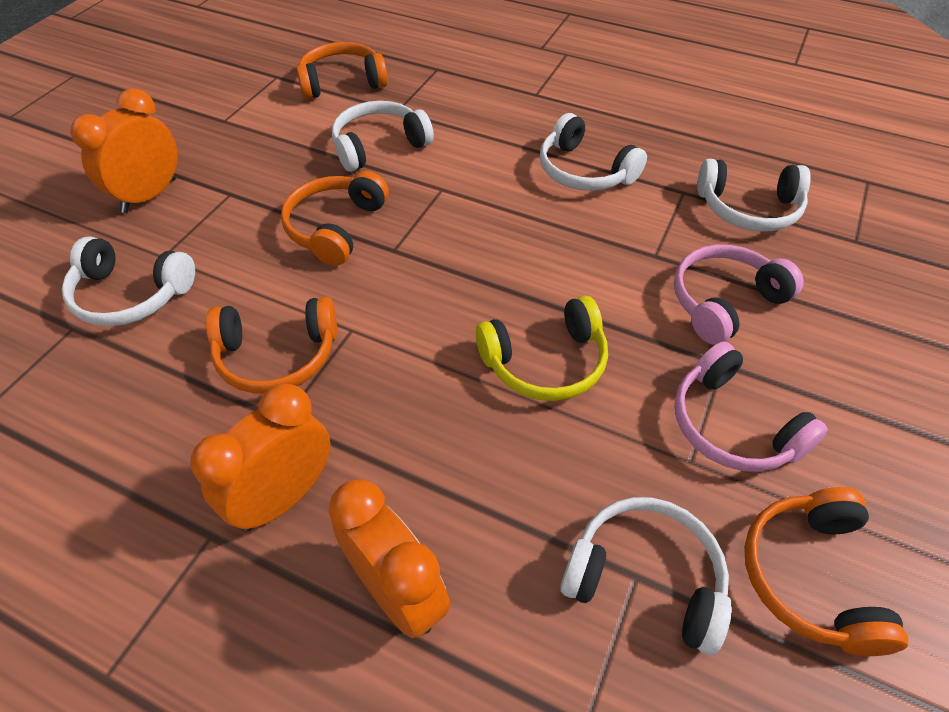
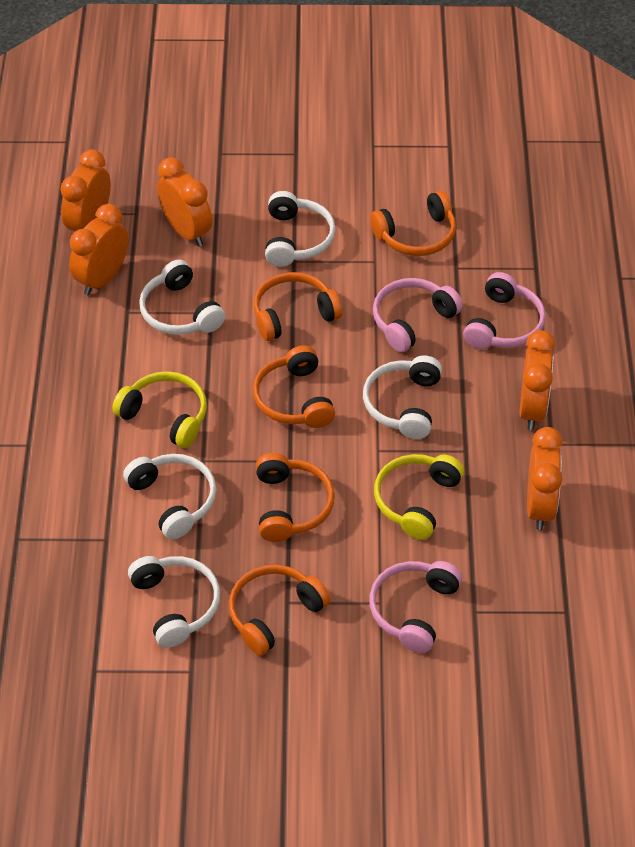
orange clock: [70,88,178,213] [190,384,331,531] [329,479,450,639] = 3 -> [60,149,111,231] [69,204,129,295] [157,157,212,247] [519,330,555,430] [527,427,563,530] = 5
orange headphones: [206,297,337,394] [281,171,389,266] [296,42,388,99] [744,487,909,656] = 4 -> [229,565,331,656] [253,345,335,428] [254,272,342,341] [256,453,335,542] [370,191,456,256] = 5
pink headphones: [674,244,804,345] [674,342,828,472] = 2 -> [369,561,462,653] [373,278,463,352] [463,272,546,349] = 3
yellow headphones: [476,296,608,401] = 1 -> [112,371,207,448] [374,454,464,540] = 2

